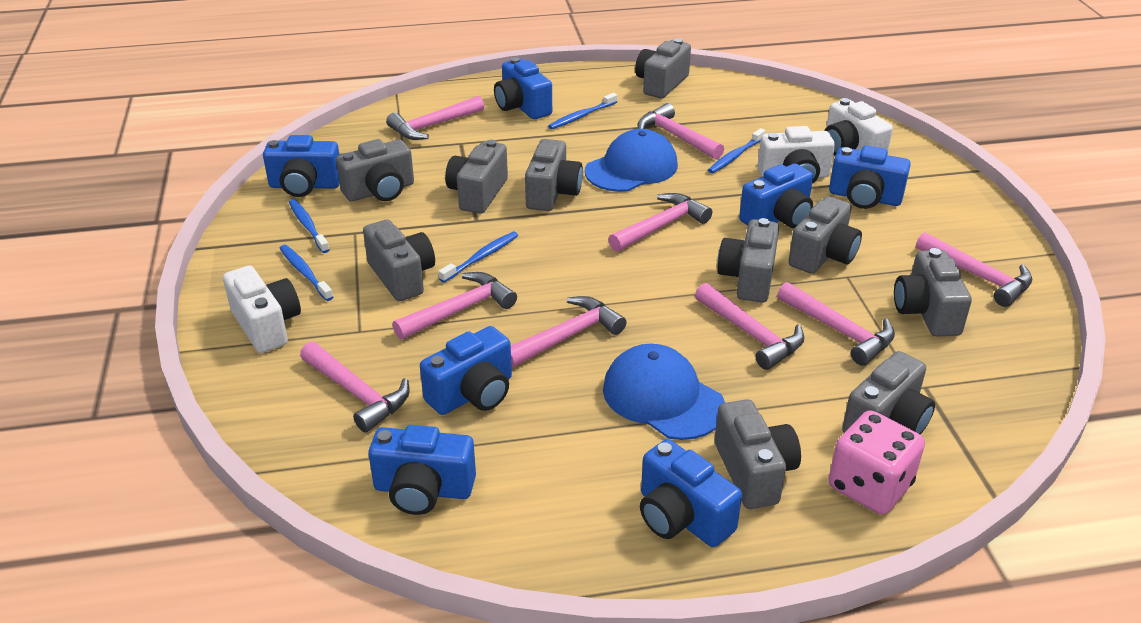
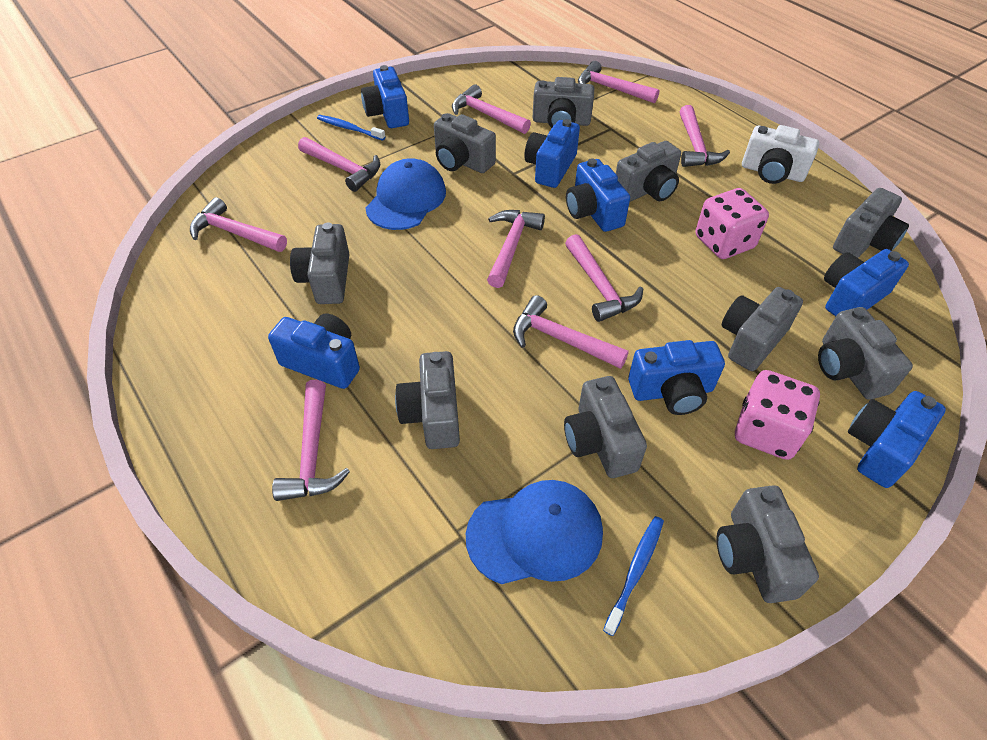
blue toothbrush: [280,245,333,301] [289,199,329,253] [438,232,518,283] [548,93,618,129] [708,128,766,173] = 5 -> [317,115,385,141] [603,516,664,636] = 2
pink dice: [829,410,925,514] = 1 -> [696,188,769,259] [735,370,820,460] = 2
white camera: [223,265,301,353] [757,126,835,184] [824,98,893,155] = 3 -> [742,125,819,184] = 1

